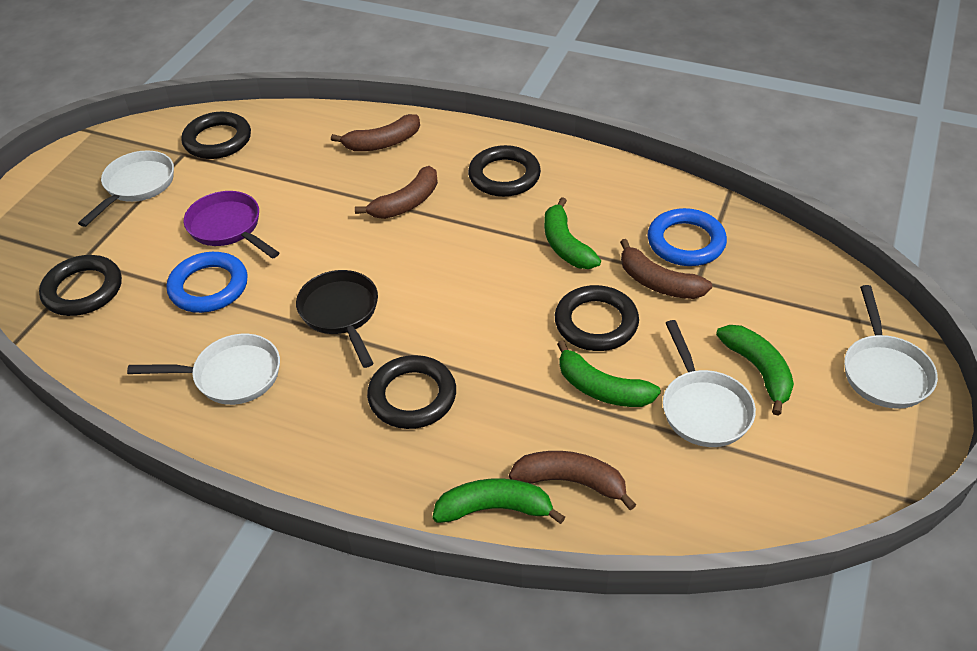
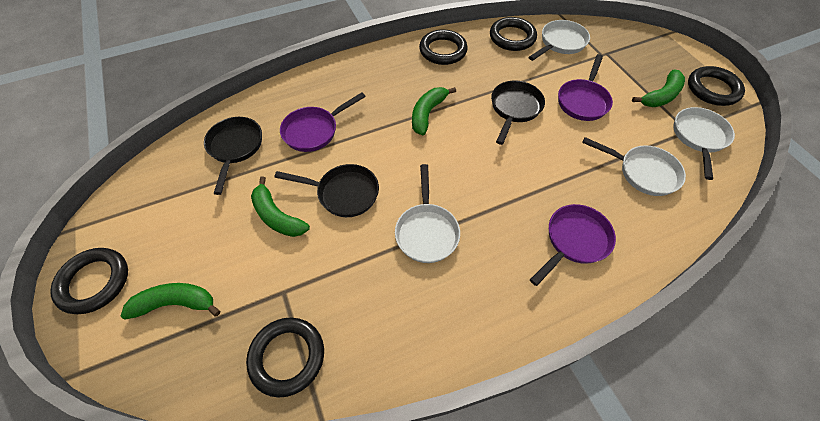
black pan: [296,270,378,368] = 1 -> [204,117,262,195] [274,164,379,217] [491,81,545,145] = 3
blue ring: [167,252,248,313] [648,208,727,266] = 2 -> none = 0
brown banana: [331,114,420,151] [355,166,438,219] [509,451,636,510] [620,239,712,299] = 4 -> none = 0
purple pan: [184,191,279,259] = 1 -> [280,92,366,152] [530,204,616,286] [558,54,613,121] = 3

